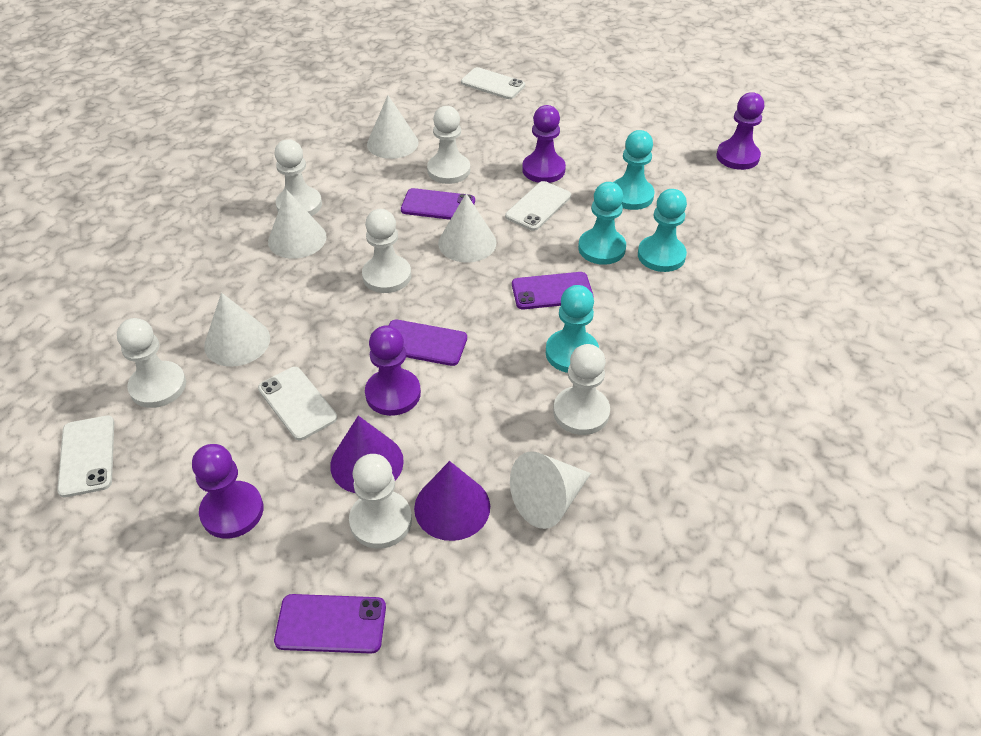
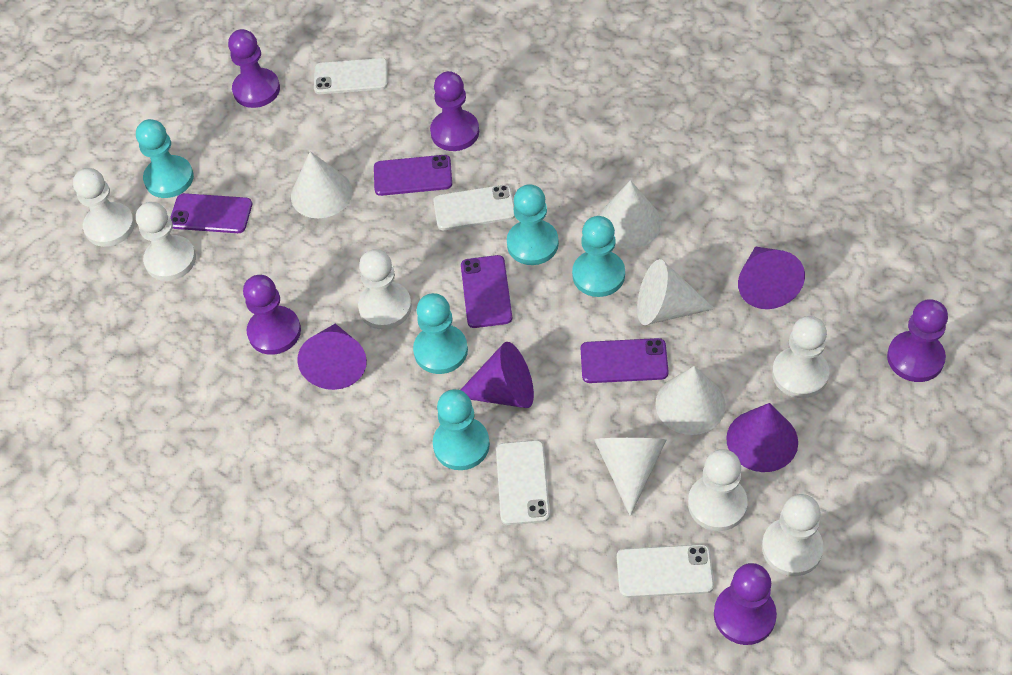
purple cone: [330,416,404,493] [414,461,490,541] = 2 -> [297,324,367,390] [461,342,534,408] [726,403,798,472] [738,246,805,309] = 4
purple pawn: [192,444,263,539] [365,325,421,416] [522,105,566,183] [716,92,764,170] = 4 -> [228,29,280,108] [243,275,301,355] [430,71,479,151] [714,563,777,645] [887,299,948,382] = 5
turquoise pawn: [546,285,599,373] [578,182,626,265] [614,130,655,210] [638,189,687,272] = 4 -> [136,119,194,198] [413,293,468,374] [433,389,490,470] [507,184,559,265] [572,216,625,297] = 5

